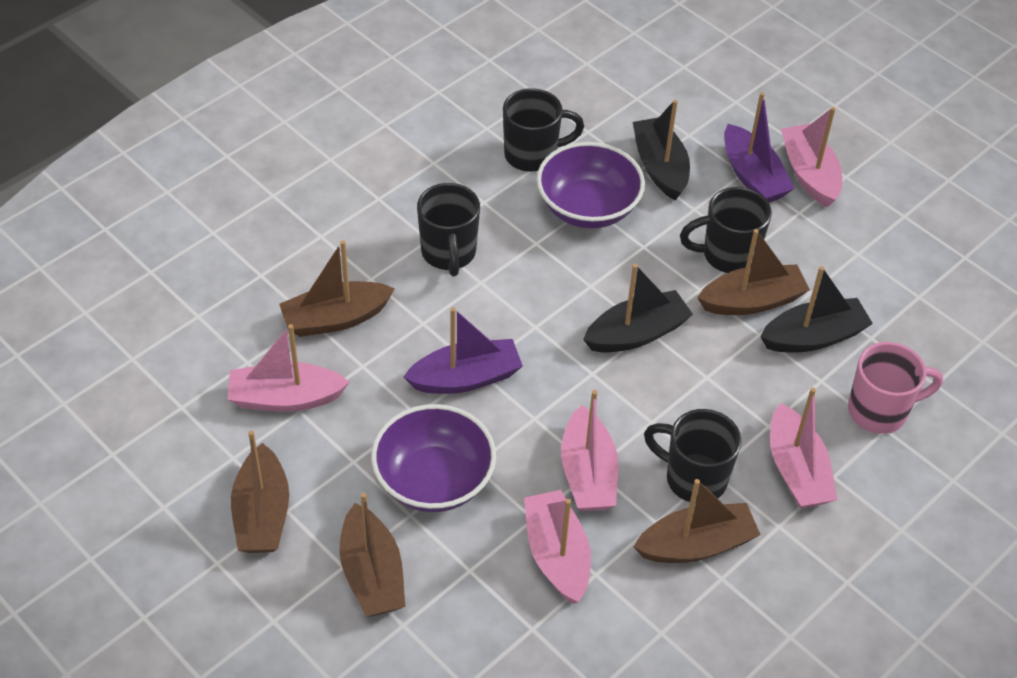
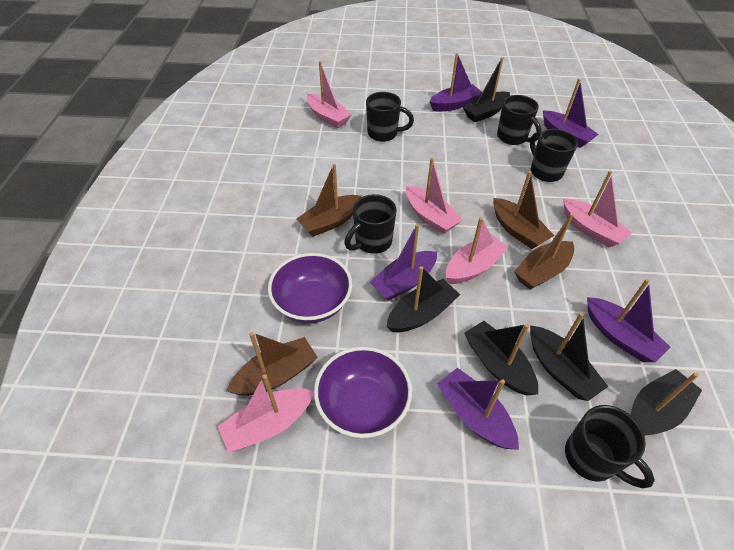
black boat: [583,264,693,353] [633,100,690,201] [760,266,873,352] = 3 -> [387,266,460,332] [463,57,510,122] [464,321,538,395] [530,313,608,401] [630,369,702,435] = 5
black mug: [417,183,480,276] [503,88,584,172] [644,409,741,502] [680,187,772,273] = 4 -> [344,194,396,254] [366,92,414,142] [497,95,541,145] [530,129,578,182] [565,405,655,488] = 5
brown boat: [231,430,289,553] [279,240,395,337] [339,493,405,617] [634,479,761,563] [697,229,810,315] = 5 -> [226,332,317,396] [296,164,362,237] [493,171,555,249] [514,213,574,290] = 4
pink mug: [848,342,943,434] = 1 -> none = 0
purple boat: [403,307,523,394] [724,92,795,202] = 2 -> [369,224,437,301] [429,53,482,112] [437,368,519,450] [543,79,599,148] [587,279,671,362] = 5

